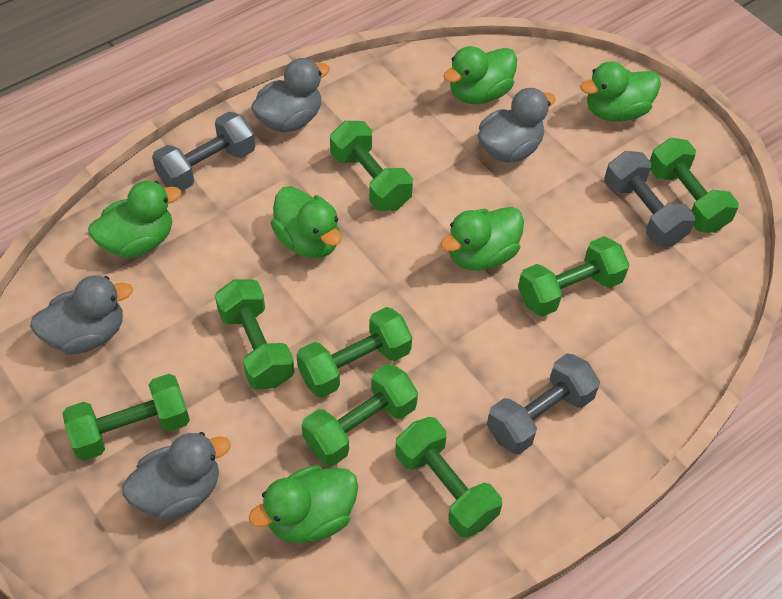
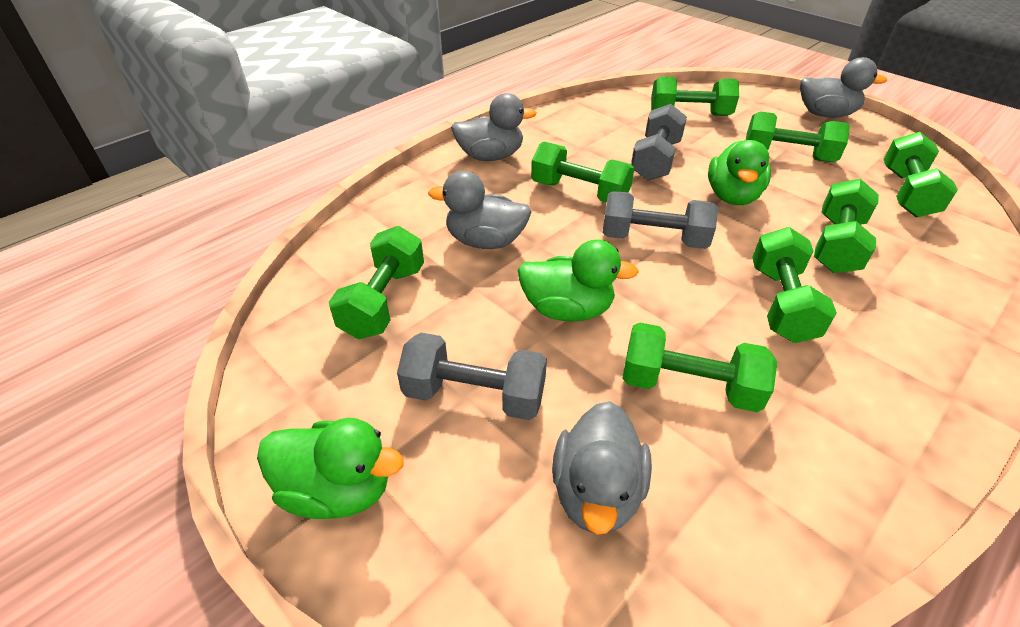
green duck: [88,181,181,258] [249,465,358,543] [271,186,342,258] [441,207,524,270] [443,46,517,104] [580,61,661,122] = 6 -> [257,418,404,519] [518,239,639,322] [708,140,771,205] = 3

